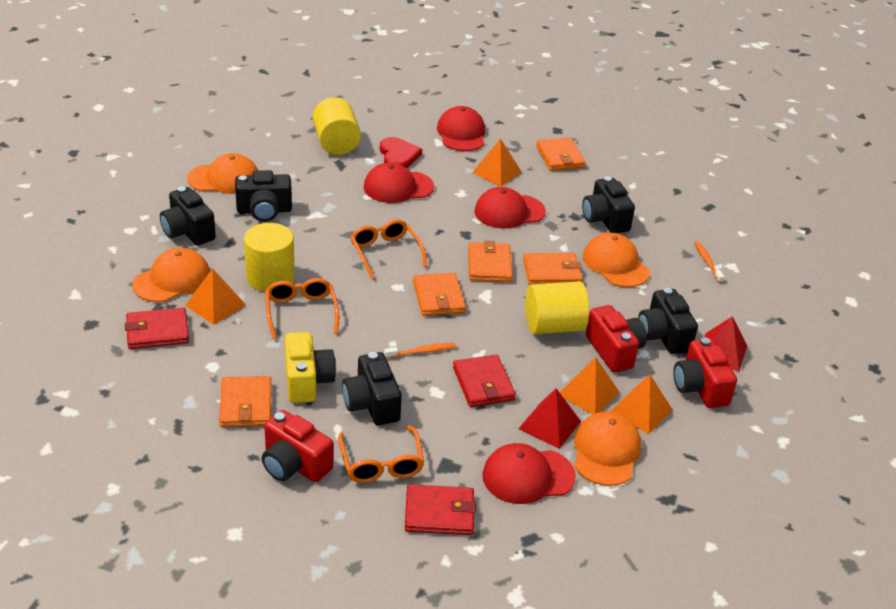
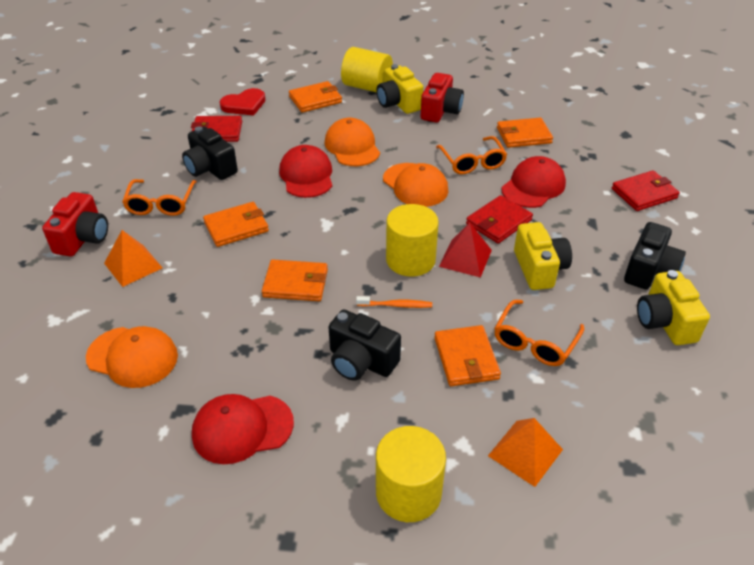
black camera: [160,187,216,245] [235,170,292,222] [342,352,402,425] [582,176,635,233] [638,288,698,354] = 5 -> [182,126,238,180] [329,310,401,381] [624,222,686,289] = 3
orange cap: [132,248,210,302] [187,153,258,194] [574,411,641,486] [583,233,650,287] = 4 -> [86,326,178,388] [325,118,380,166] [383,163,448,207] = 3
orange pyramid: [185,268,246,325] [472,139,522,187] [560,357,620,415] [610,375,672,434] = 4 -> [104,230,162,287] [488,418,563,487] = 2
orange toothbrush: [384,343,456,358] [694,241,724,283] = 2 -> [356,296,432,308] = 1
red camera: [262,410,333,482] [586,305,647,373] [673,337,737,408] = 3 -> [42,192,108,256] [421,73,464,123] = 2
red cap: [364,162,434,203] [437,106,485,151] [474,187,546,229] [482,443,576,504] = 4 -> [192,394,294,464] [279,145,332,198] [501,156,566,208] = 3
red pyramid: [519,388,581,449] [704,316,747,372] = 2 -> [439,223,492,278] = 1
yellow camera: [285,332,336,403] = 1 -> [376,64,423,114] [514,222,572,290] [637,270,710,345] = 3

